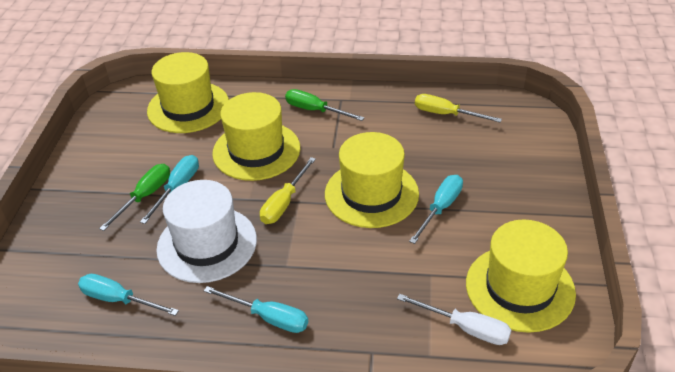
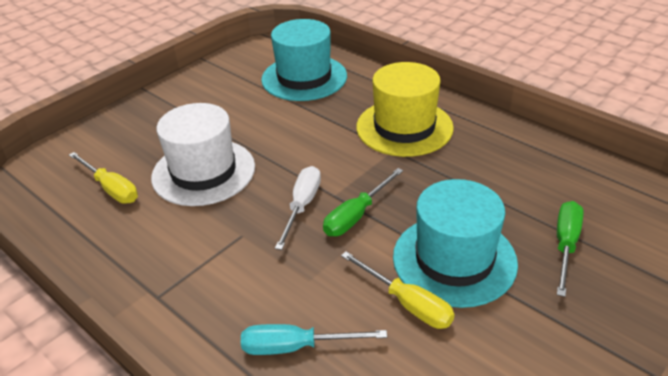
turquoise hat: none = 0 -> [261,19,347,101] [393,179,518,308] = 2
turquoise screwdriver: [78,274,179,316] [140,155,199,224] [204,286,308,333] [409,175,463,244] = 4 -> [241,324,387,355] = 1
yellow hat: [147,52,229,133] [212,92,300,181] [325,132,419,228] [466,219,576,333] = 4 -> [356,62,454,157] = 1

